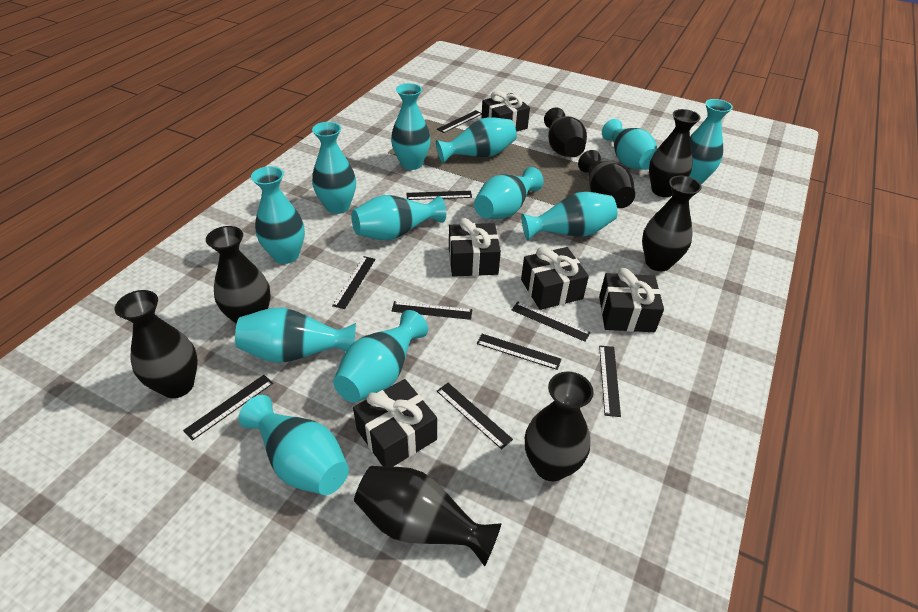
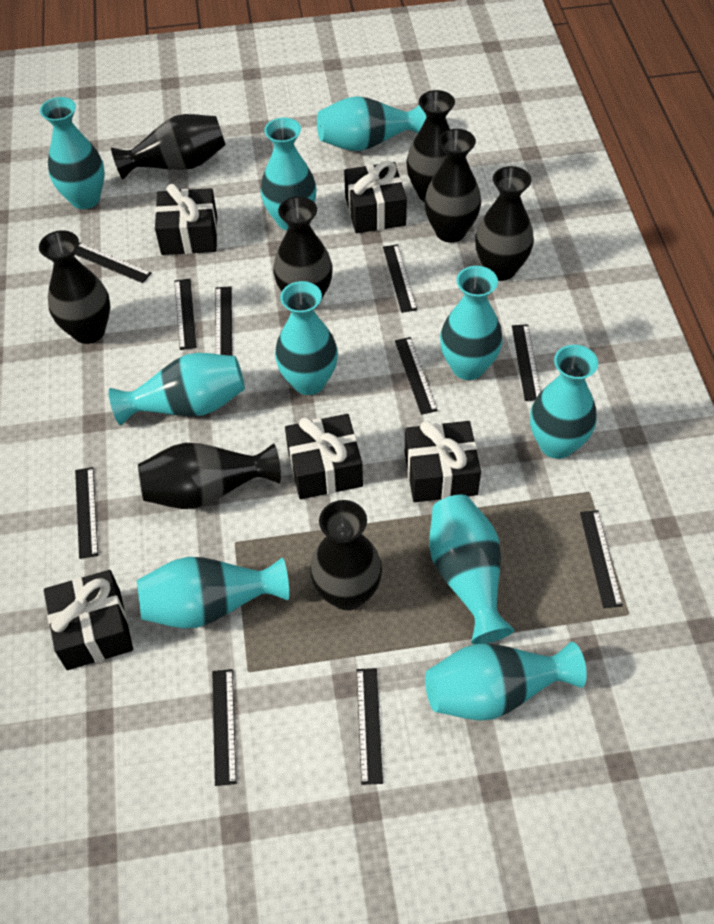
black ruler: [183,375,273,441] [332,256,376,309] [392,301,472,320] [406,191,472,200] [437,110,482,133] [437,383,513,449] [477,334,562,370] [512,302,591,342] [599,345,621,417] = 9 -> [75,243,152,283] [75,467,98,559] [174,279,197,350] [212,669,236,786] [215,286,232,356] [357,668,383,785] [383,244,417,313] [395,337,438,415] [512,324,541,401] [580,510,623,608] = 10
turquoise vase: [235,307,356,363] [239,395,349,495] [251,166,305,264] [312,122,356,214] [333,310,428,402] [351,195,446,240] [391,83,431,170] [436,117,517,163] [474,167,544,219] [521,192,617,240] [602,119,658,170] [689,99,733,184] = 12 -> [40,97,105,209] [109,353,245,425] [137,557,289,628] [261,118,317,230] [275,281,338,395] [317,96,427,151] [425,642,587,721] [429,495,515,644] [440,266,503,380] [530,345,598,459] = 10

